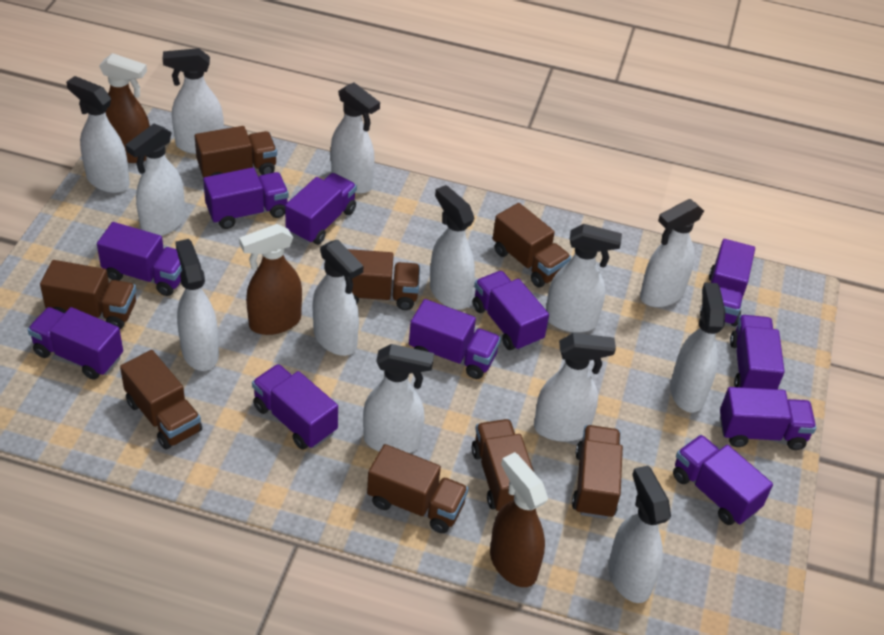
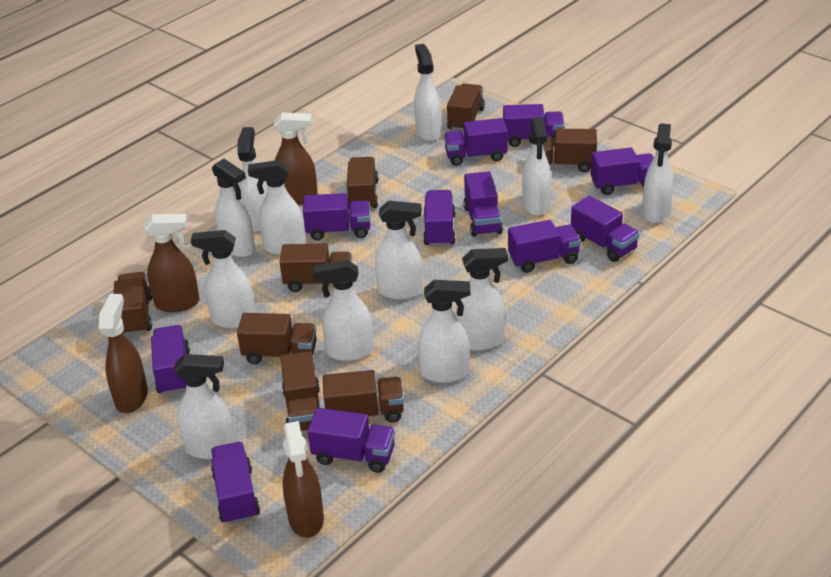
brown spray bottle: [99,53,150,163] [239,224,302,335] [490,452,548,587] = 3 -> [99,294,148,413] [144,214,200,312] [274,112,318,205] [283,421,324,538] = 4
white spray bottle: [66,76,130,193] [126,124,185,236] [163,48,224,154] [175,239,219,371] [313,240,363,356] [331,82,380,194] [363,344,434,453] [430,185,475,310] [534,333,616,442] [546,224,622,333] [608,466,671,603] [640,199,704,307] [670,282,726,413] = 13 -> [174,354,235,459] [191,230,256,328] [212,159,255,257] [237,127,267,232] [248,160,306,255] [313,260,373,361] [375,201,422,300] [414,44,441,141] [418,280,470,383] [456,248,508,351] [522,117,551,216] [642,123,673,223] = 12

